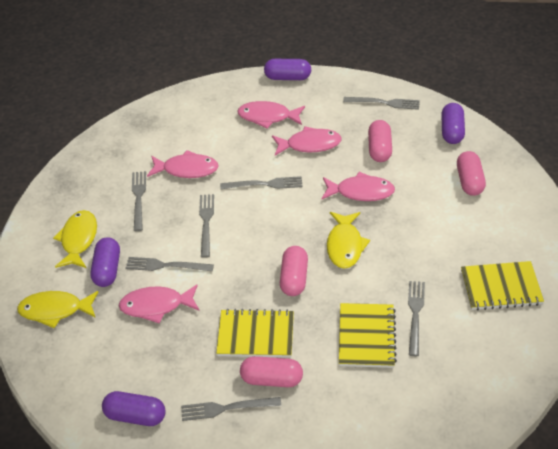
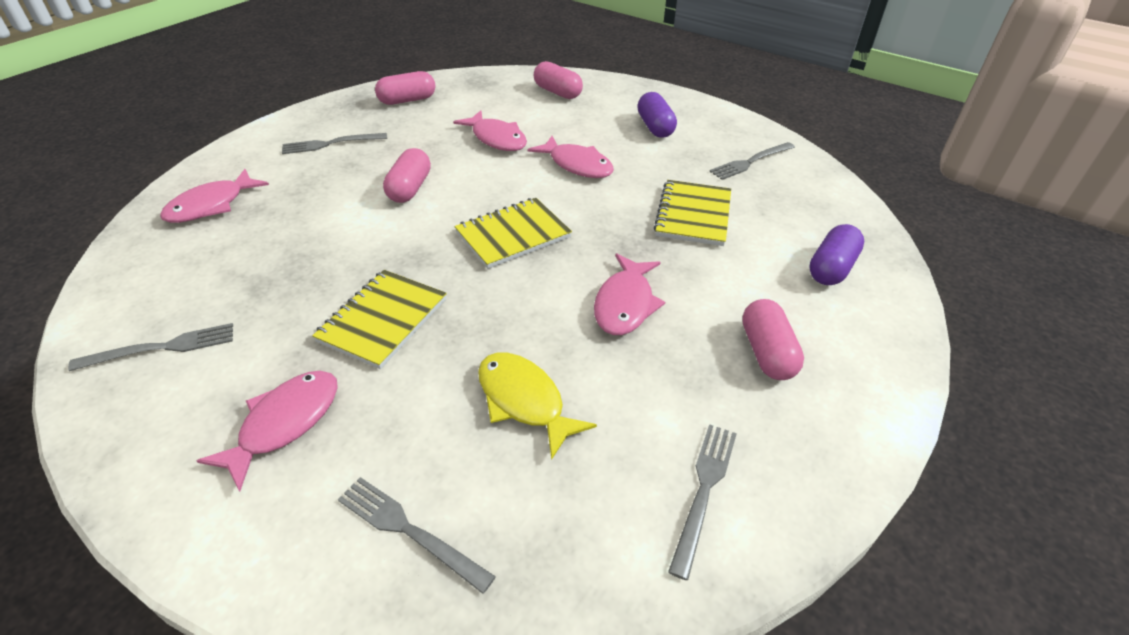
grey fork: [126,257,214,272] [132,171,146,231] [181,397,281,421] [199,194,214,258] [220,176,303,189] [343,97,420,110] [408,281,425,356] = 7 -> [68,323,233,371] [282,133,387,154] [338,477,496,594] [668,424,737,580] [710,142,795,180] = 5
purple capsule: [91,237,120,287] [102,391,166,426] [264,59,311,80] [441,103,465,144] = 4 -> [637,92,677,138] [809,224,864,285] = 2
yellow fish: [17,291,98,328] [53,210,97,268] [327,212,370,269] = 3 -> [478,353,597,460] = 1

